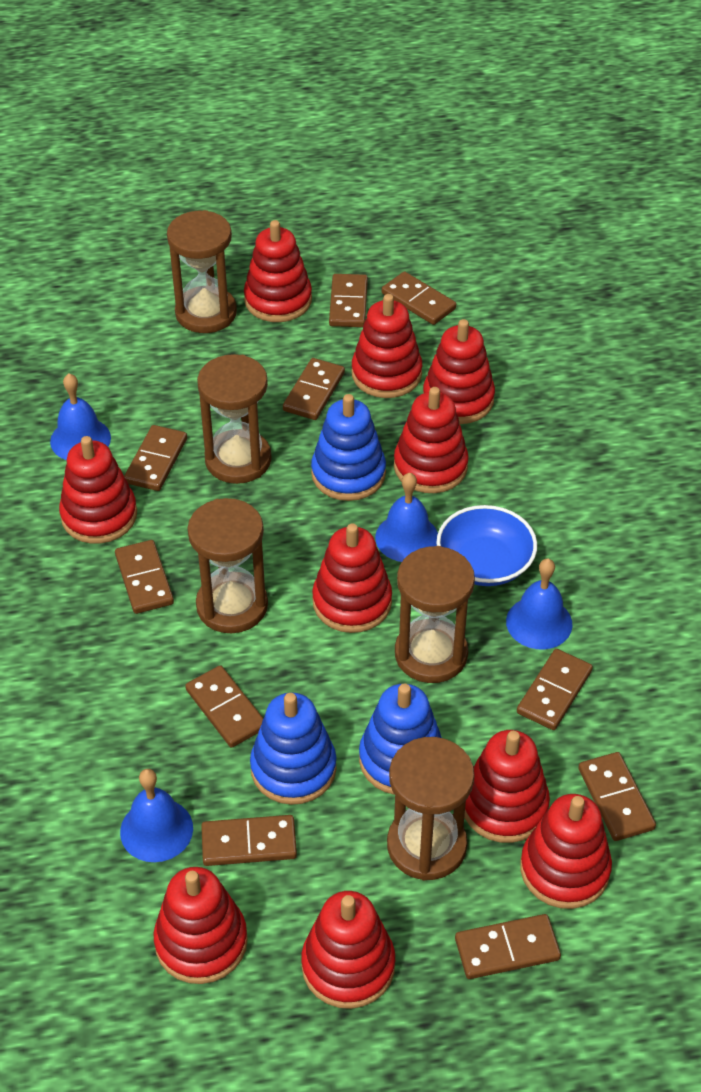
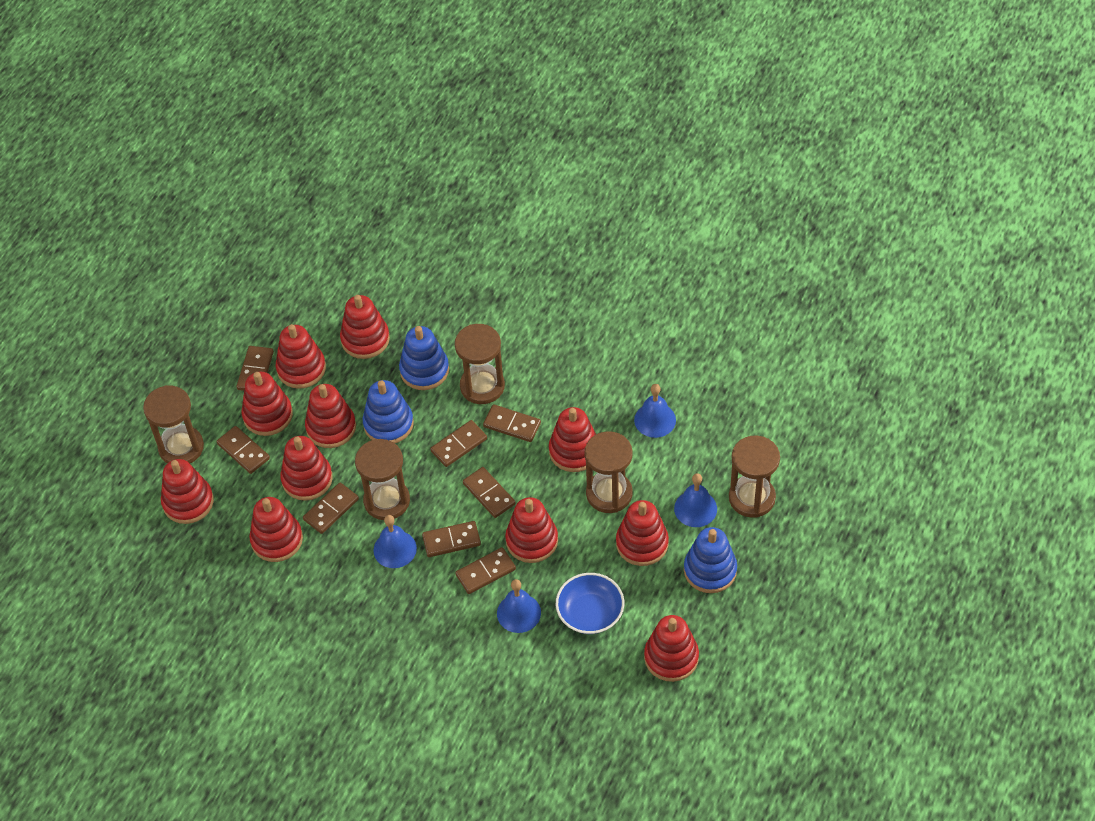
brown domino: [115,540,174,614] [124,425,187,491] [185,665,263,748] [201,815,297,866] [283,358,345,420] [329,274,368,327] [382,271,456,325] [455,914,561,979] [517,649,593,730] [578,752,656,841] = 10 -> [216,426,270,474] [236,346,274,391] [303,483,359,534] [422,521,481,557] [430,420,487,467] [455,547,516,594] [463,467,515,518] [483,404,541,442] = 8
red stacking toy: [59,436,137,544] [154,867,248,984] [244,220,312,322] [302,891,395,1009] [312,523,392,633] [352,294,422,398] [394,387,469,493] [423,319,495,424] [464,730,550,843] [520,794,612,909] = 10 -> [161,459,214,524] [241,372,293,436] [249,497,303,562] [276,324,326,389] [280,436,333,501] [305,384,356,448] [340,295,390,359] [505,497,558,563] [549,407,596,472] [616,500,669,566] [644,615,699,682] = 11

